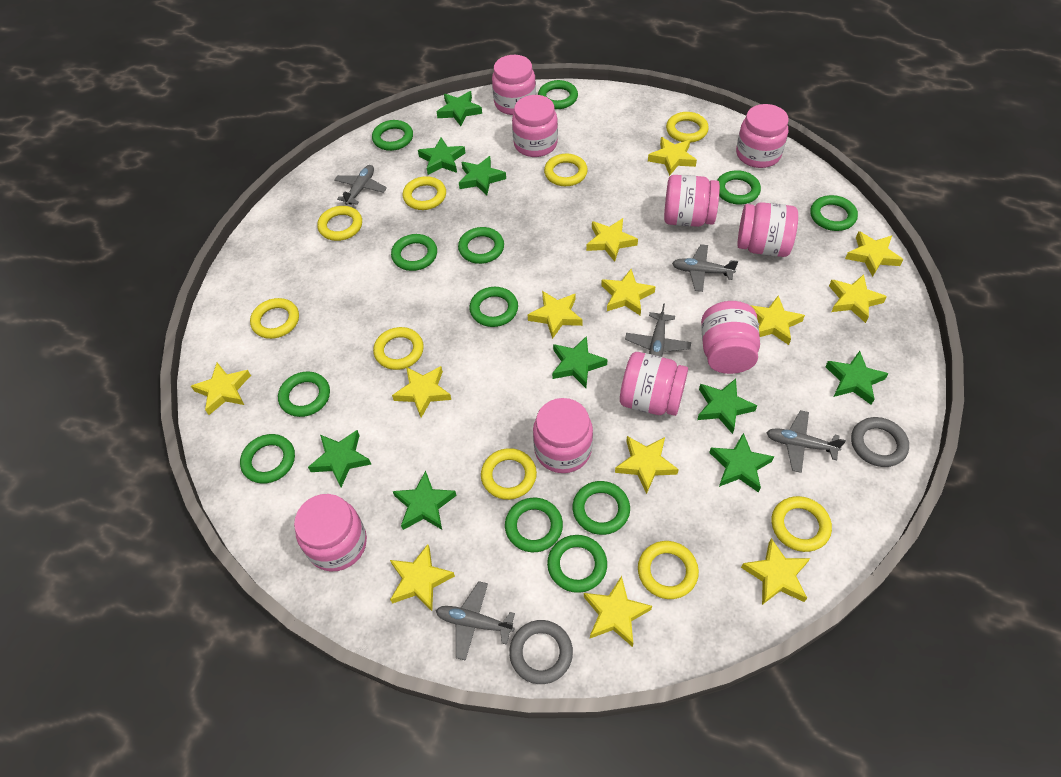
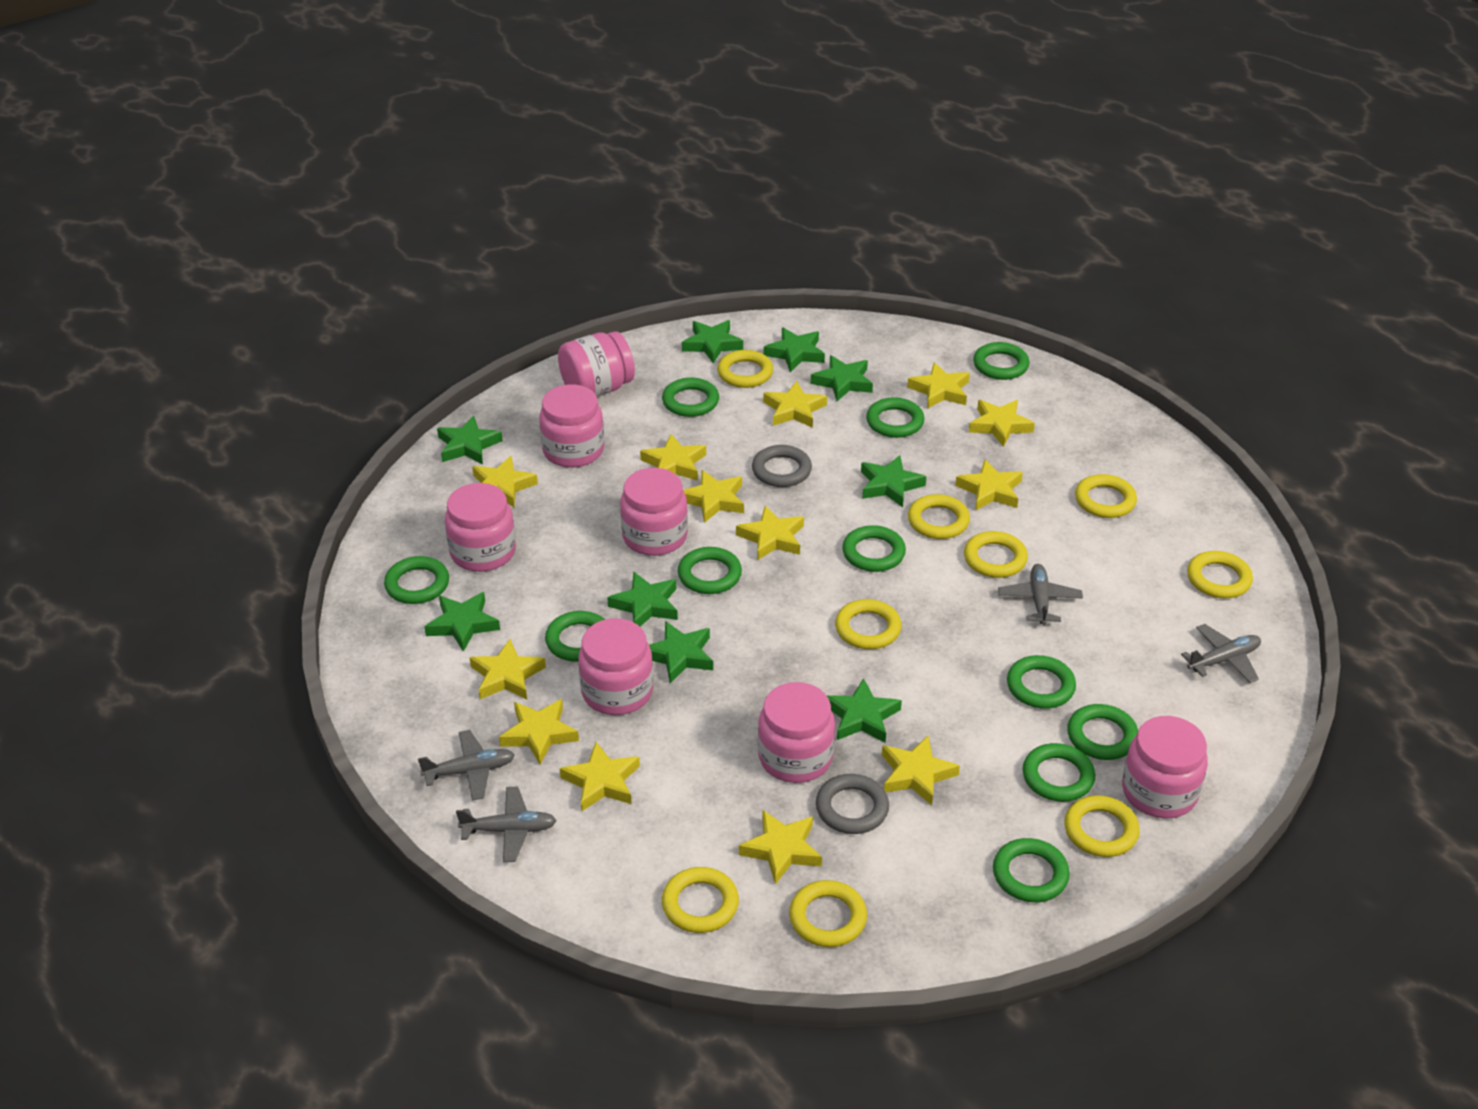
green ring: [240,434,295,484] [278,371,330,417] [372,120,413,151] [391,234,437,271] [458,227,504,264] [469,287,518,327] [505,498,563,552] [538,80,578,109] [547,535,607,593] [573,481,630,535] [718,170,761,205] [810,195,858,231] = 12 -> [384,556,449,604] [545,611,605,662] [662,378,719,417] [678,547,742,594] [842,525,906,572] [866,397,925,438] [973,342,1029,380] [993,838,1070,902] [1007,655,1076,709] [1023,743,1095,802] [1067,704,1138,760] = 11
grey plane: [334,165,387,205] [436,581,515,661] [625,303,691,357] [672,244,738,292] [766,410,846,473] = 5 -> [418,730,515,801] [456,786,557,863] [998,564,1083,625] [1181,624,1261,683] = 4
pink jar: [294,494,367,571] [492,55,536,115] [512,95,558,157] [533,398,593,473] [620,352,688,416] [664,175,720,227] [701,301,760,374] [736,104,789,168] [737,202,798,257] = 9 -> [445,483,516,572] [539,384,604,468] [558,331,635,397] [578,618,653,715] [620,468,688,556] [758,682,835,783] [1122,716,1208,818] = 7

